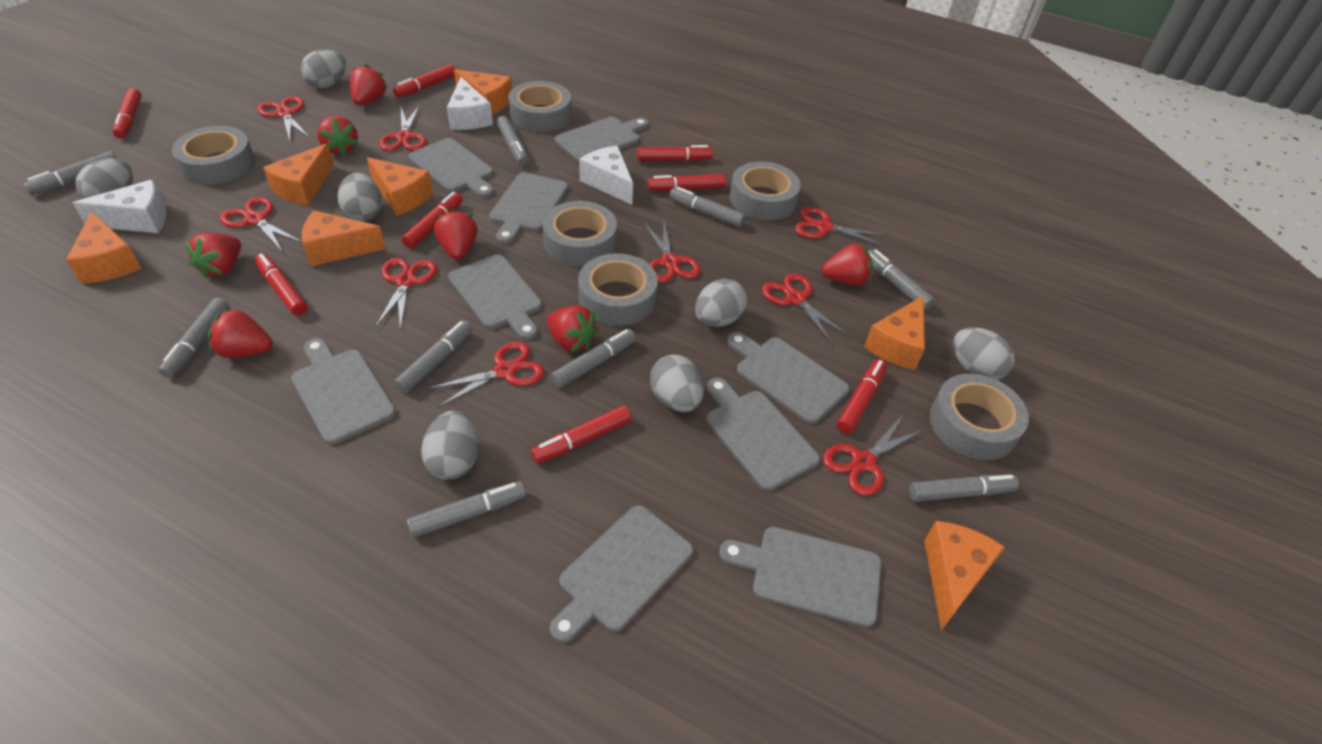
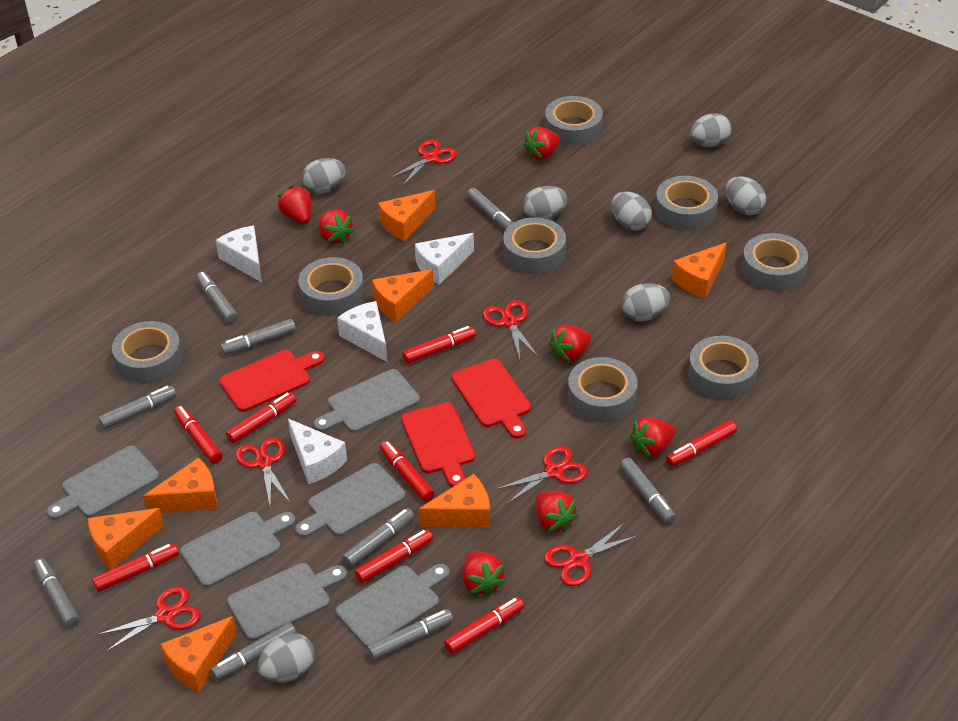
grey cutting board: [291,338,396,445] [408,138,494,198] [448,255,542,340] [489,173,568,244] [550,505,693,643] [555,117,648,162] [706,378,820,491] [719,527,882,628] [727,332,850,424] = 9 -> [47,446,160,520] [180,512,296,587] [227,563,347,641] [295,463,406,538] [313,369,420,433] [336,564,450,648] = 6
grey tape: [172,126,255,185] [508,81,571,132] [542,201,617,266] [578,253,658,326] [730,162,801,220] [930,374,1029,460] = 6 -> [112,321,183,383] [298,257,364,316] [503,217,566,274] [545,96,603,146] [568,357,637,422] [655,176,718,230] [688,336,759,400] [742,233,808,291] = 8
red cutting board: none = 0 -> [219,350,325,412] [401,402,475,487] [452,359,531,439] = 3
red scissors: [220,197,302,252] [257,96,310,140] [375,258,437,330] [379,106,427,151] [427,342,545,407] [644,221,700,283] [762,273,849,344] [795,207,887,246] [823,414,925,496] = 9 -> [97,586,201,652] [236,437,291,505] [389,140,457,186] [483,300,539,360] [495,446,588,504] [544,523,639,586] = 6
white cheese: [73,180,166,233] [447,77,493,130] [579,146,633,205] = 3 -> [216,226,262,282] [288,419,347,484] [337,301,388,362] [415,233,474,285] = 4

